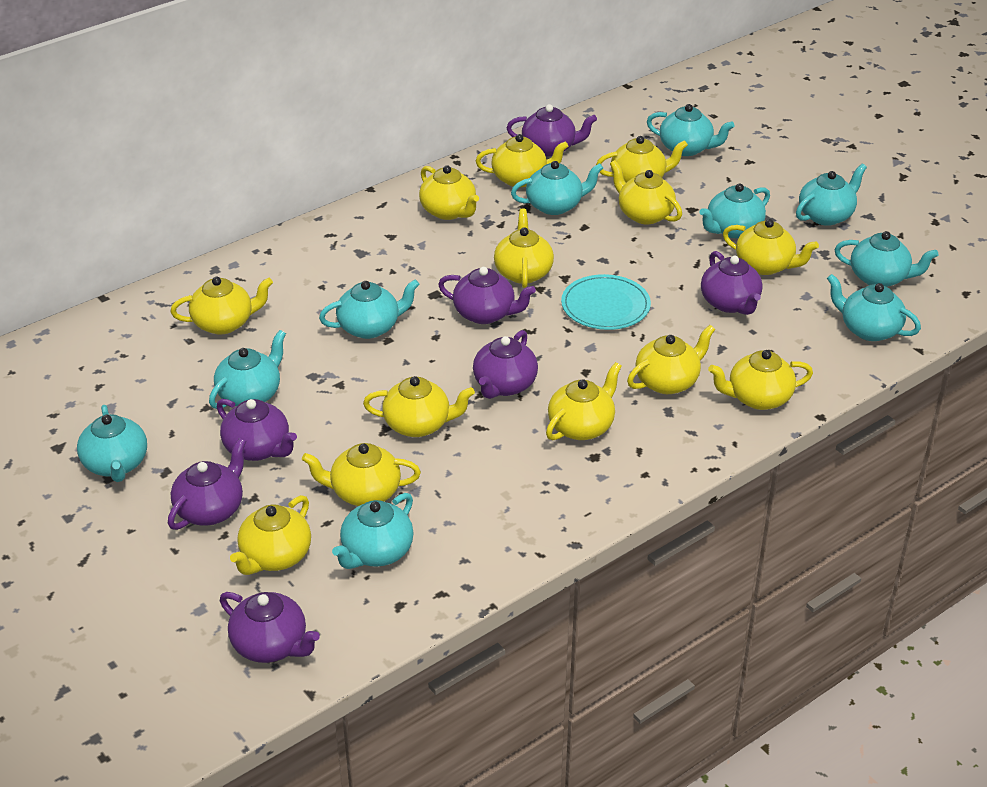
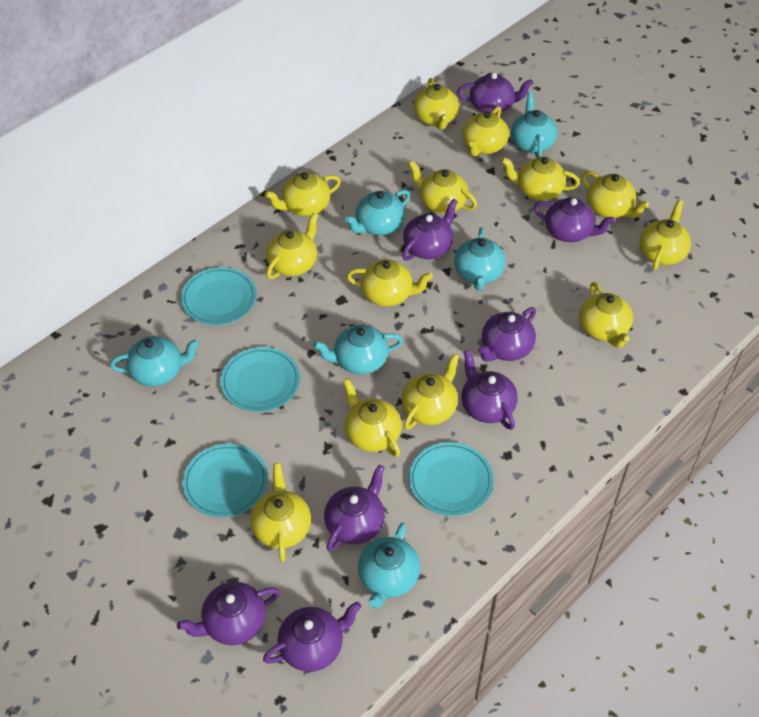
purple teapot: [168,438,246,530] [217,399,297,461] [220,592,320,663] [438,267,536,324] [473,330,538,399] [507,104,597,157] [701,251,763,315] = 7 -> [177,582,280,645] [263,601,361,672] [324,465,385,552] [402,199,458,261] [457,72,534,114] [462,350,518,430] [478,307,536,361] [534,197,615,242] = 8
turquoise plate: [561,274,651,330] = 1 -> [181,267,257,325] [182,444,268,517] [220,347,300,412] [409,442,494,516] = 4
turquoise teapot: [77,405,147,482] [209,330,286,409] [319,279,420,339] [332,493,414,569] [511,161,603,215] [647,104,734,156] [700,183,770,238] [796,164,867,226] [827,274,921,341] [835,231,939,287] = 10 -> [110,336,200,387] [313,325,403,374] [345,190,410,236] [358,522,420,609] [454,227,506,290] [511,92,558,158] = 6

